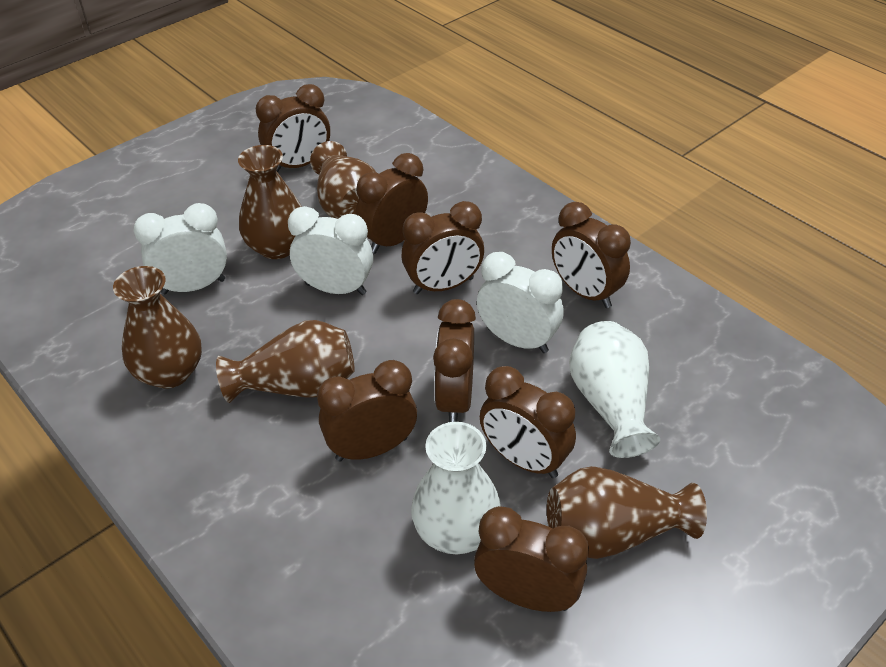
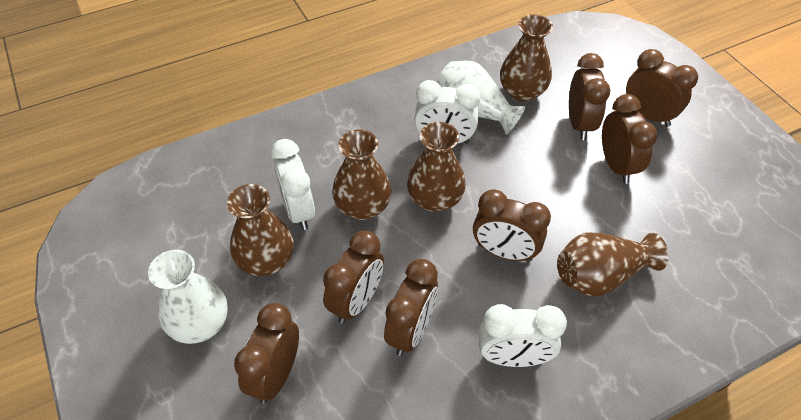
brown clock: [256,84,330,172] [317,360,417,462] [355,153,428,254] [401,201,484,294] [433,299,476,422] [474,506,589,612] [480,366,576,478] [552,202,631,308] = 8 -> [234,303,299,404] [323,230,384,324] [384,259,438,356] [473,189,551,262] [569,53,610,140] [602,94,657,184] [626,49,698,127] = 7

